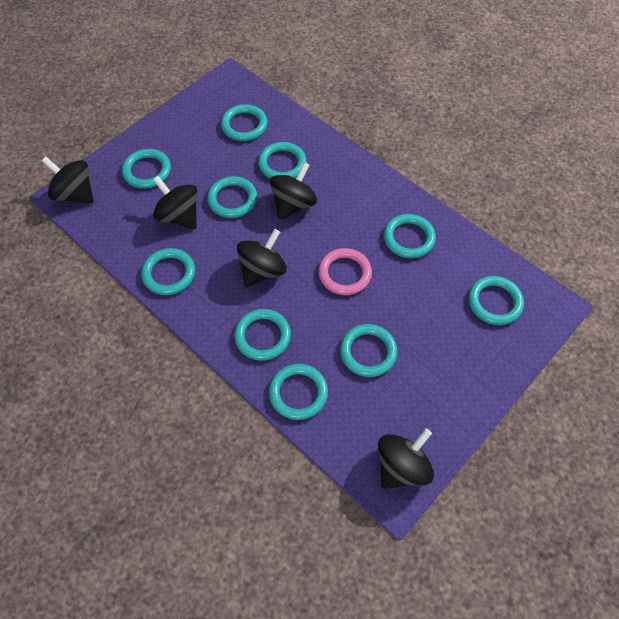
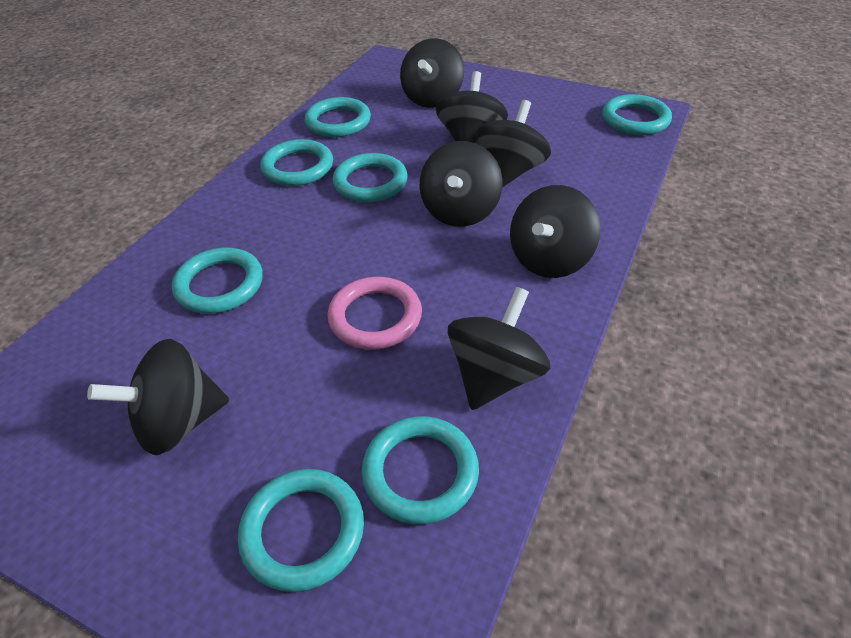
black spinning top: [42,156,94,203] [153,176,197,229] [237,229,287,287] [270,162,317,220] [378,428,434,489] = 5 -> [87,339,229,456] [400,38,464,108] [420,141,503,227] [436,71,508,144] [448,287,550,410] [476,100,551,188] [510,185,601,278] = 7
turquoise ring: [122,149,171,189] [141,248,195,295] [207,176,257,218] [221,104,267,141] [234,309,291,361] [258,142,307,178] [269,364,328,420] [340,324,398,377] [384,214,436,258] [468,276,524,325] = 10 -> [172,248,263,314] [238,469,364,592] [260,139,333,186] [305,97,371,137] [333,153,408,202] [362,416,479,524] [602,94,672,135] = 7

